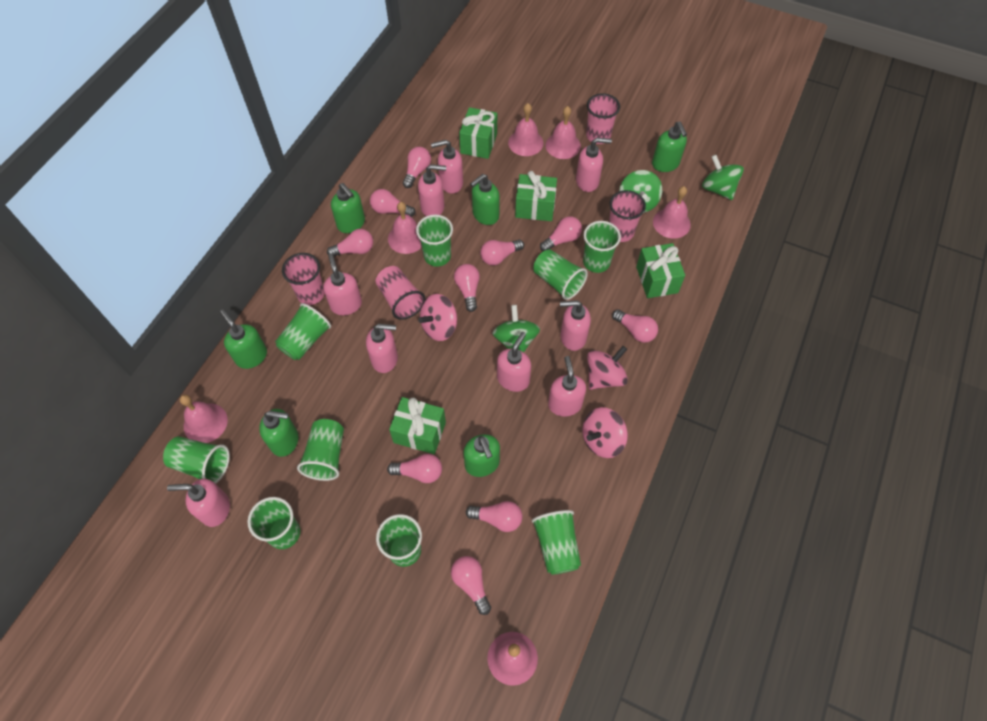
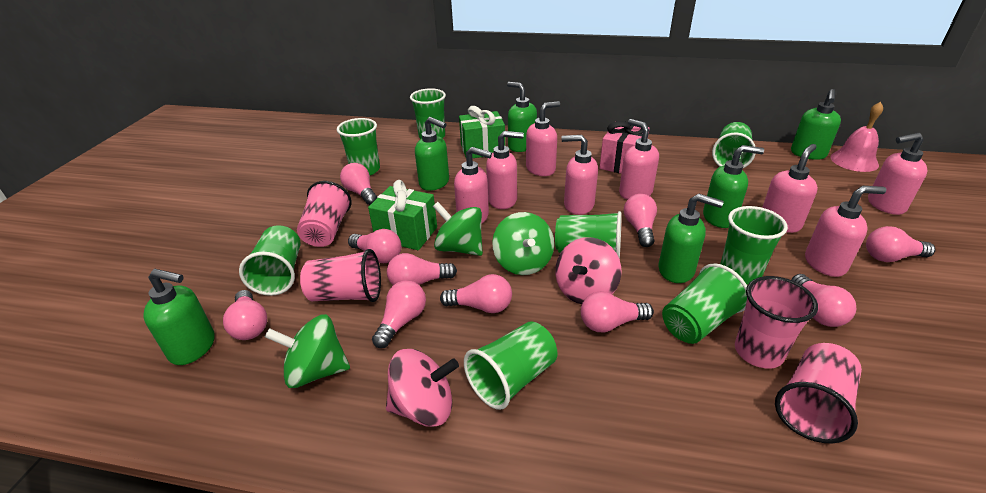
green cup: [163,436,230,484] [248,497,300,549] [275,303,331,360] [297,419,344,481] [376,514,422,567] [416,215,453,267] [532,510,581,575] [533,249,588,300] [583,221,621,273] = 9 -> [239,225,300,296] [337,118,380,175] [410,88,446,139] [464,321,558,410] [555,211,622,259] [662,263,747,344] [712,122,755,168] [720,206,788,285] = 8
green gift: [389,397,446,454] [459,107,497,159] [515,171,557,221] [636,243,685,298] = 4 -> [368,180,437,250] [459,106,505,158] = 2
pink bell: [180,394,228,443] [388,202,422,254] [487,632,538,686] [508,103,543,156] [545,106,581,159] [653,186,691,238] = 6 -> [830,102,883,172] = 1
pink gift: none = 0 -> [600,120,650,174] = 1
pink soap dispenser: [167,478,230,527] [323,254,362,315] [366,324,398,373] [418,164,446,216] [431,140,463,193] [497,332,531,392] [548,356,586,417] [560,300,591,351] [576,138,612,192] = 9 -> [454,147,492,224] [486,131,524,209] [526,101,560,176] [562,135,598,215] [619,119,659,200] [762,144,818,233] [805,186,886,277] [868,133,927,215] = 8
pink spinning top: [418,294,457,341] [582,407,628,458] [587,346,628,390] = 3 -> [386,349,459,427] [555,237,621,304] = 2

